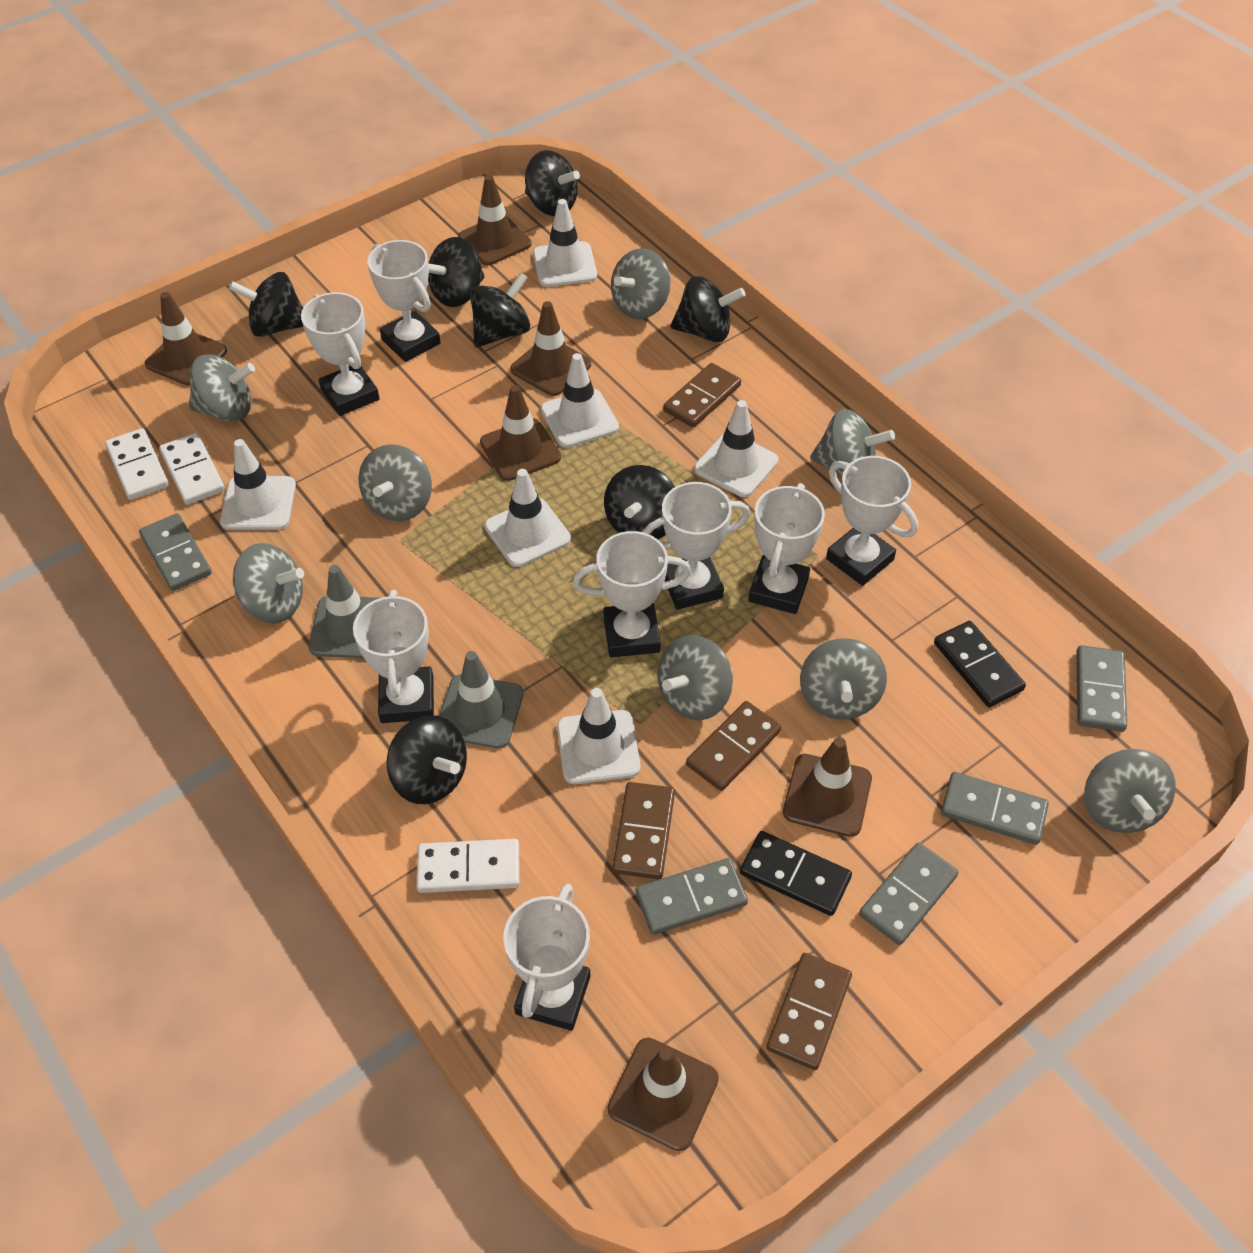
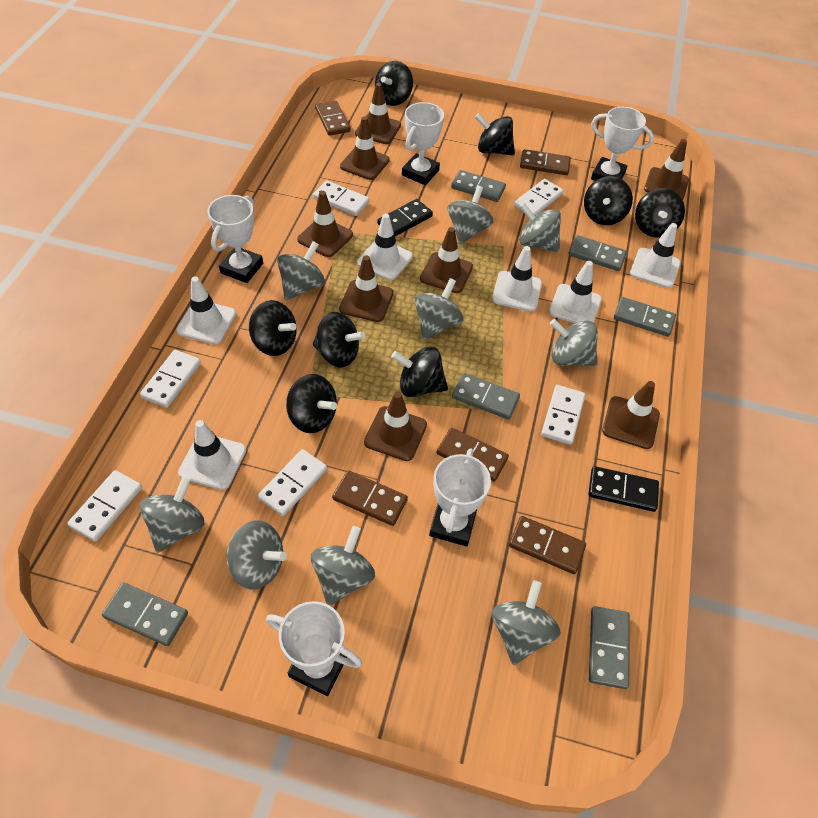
black spinning top: [229,272,303,337] [386,715,467,804] [428,237,485,307] [470,272,530,347] [525,150,580,216] [604,465,675,539] [670,276,746,342] = 7 -> [249,300,297,356] [286,374,337,433] [313,312,366,368] [375,61,413,106] [391,347,448,397] [475,113,515,156] [584,176,633,225] [635,188,685,238] = 8
brown domino: [613,782,675,879] [663,363,741,428] [686,701,781,791] [767,953,852,1070] = 4 -> [315,101,351,136] [332,471,408,526] [436,428,509,482] [509,516,586,574] [520,149,571,175] = 5
brown traffic cone: [145,292,227,386] [458,175,531,265] [480,385,561,481] [510,301,591,396] [608,1038,719,1151] [783,737,872,837] = 6 -> [297,191,353,257] [339,255,393,322] [340,117,390,180] [355,83,401,144] [364,392,427,461] [420,227,473,293] [602,381,660,449] [644,139,689,200] = 8
grey domino: [139,513,212,591] [636,858,748,935] [859,843,958,945] [941,772,1049,845] [1076,645,1127,732] = 5 -> [102,582,188,646] [451,170,506,202] [452,373,520,419] [568,235,627,271] [589,606,630,689] [614,297,676,337] = 6
grey spinning top: [189,354,255,422] [233,543,304,624] [359,444,432,521] [611,248,671,319] [658,635,733,720] [800,638,887,719] [810,409,895,476] [1084,749,1176,833] = 8 -> [139,476,204,553] [227,520,287,590] [277,241,325,301] [311,526,375,606] [414,278,463,340] [447,186,493,244] [492,580,560,665] [520,203,561,252] [550,319,598,366] = 9
grey traffic cone: [309,565,379,658] [439,651,523,748] = 2 -> none = 0
white domino: [105,428,169,500] [159,433,225,505] [416,839,520,893] = 3 -> [67,470,142,542] [140,350,201,408] [258,449,327,516] [313,180,369,216] [514,179,563,215] [541,385,585,445] = 6
white trophy: [301,292,380,416] [353,590,434,723] [367,240,441,362] [504,884,590,1031] [573,531,691,658] [642,482,750,610] [748,483,825,614] [826,456,918,586] = 8 -> [208,195,263,283] [266,601,362,696] [402,102,444,185] [429,448,491,546] [591,107,654,181] = 5

